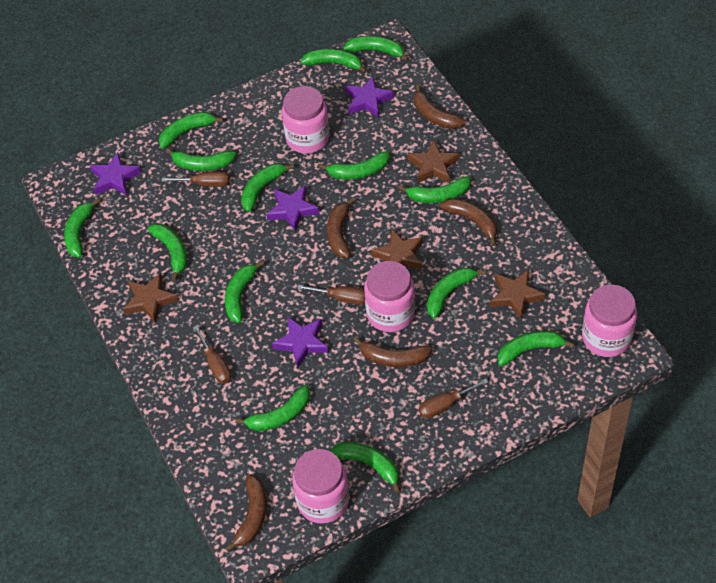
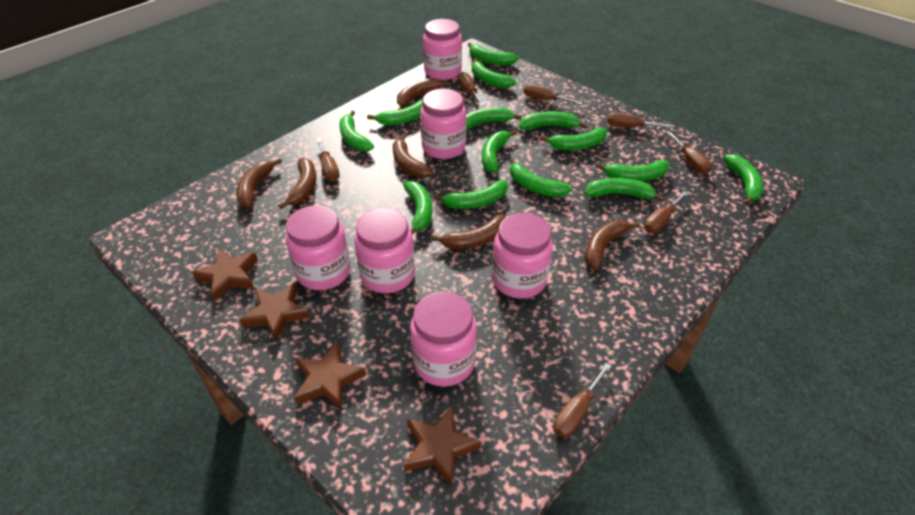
brown banana: [225,474,267,552] [327,198,355,258] [354,337,432,367] [414,85,465,129] [440,198,497,246] = 5 -> [236,158,282,208] [278,158,316,209] [393,134,433,178] [397,78,450,106] [430,214,506,249] [585,220,640,270] = 6
brown screwdriver: [161,171,229,187] [193,326,231,384] [297,285,365,305] [419,379,489,418] = 4 -> [316,139,340,181] [458,72,485,106] [524,84,582,105] [553,363,612,438] [607,113,673,128] [644,191,689,233] [667,132,712,174] = 7
pink jar: [282,86,330,154] [292,449,349,524] [364,261,415,332] [582,285,637,357] = 4 -> [286,205,350,290] [354,208,415,293] [410,291,477,387] [420,89,466,159] [423,19,462,80] [492,213,553,299] = 6
purple star: [90,152,141,196] [266,185,320,231] [272,317,329,367] [345,76,394,118] = 4 -> none = 0

